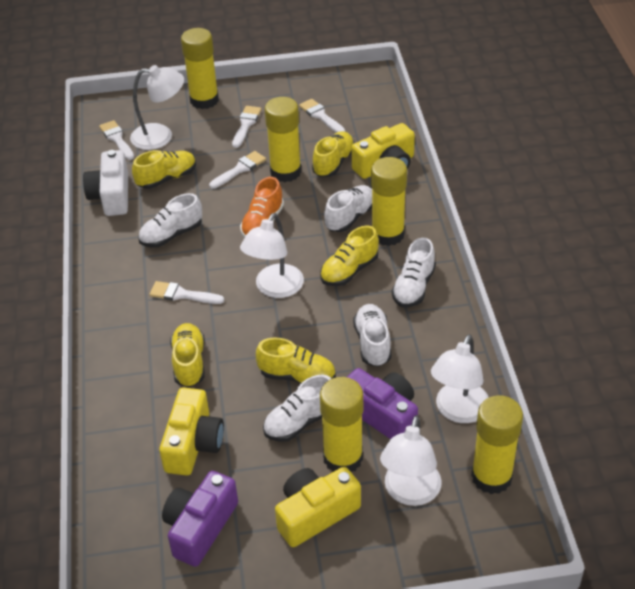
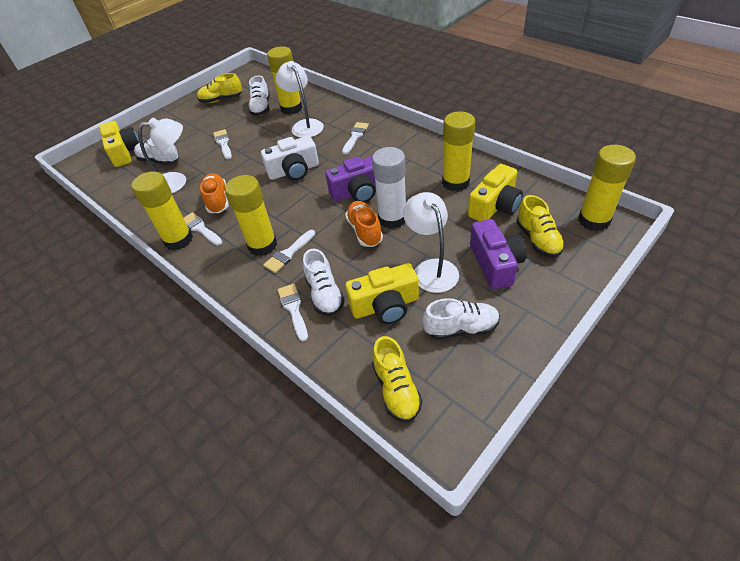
orange shoe: [240,177,284,238] = 1 -> [200,173,229,213] [345,201,383,247] = 2
white glue stick: none = 0 -> [372,147,406,229] = 1
white lamp: [130,65,184,150] [240,213,304,298] [380,415,442,506] [431,334,489,423] = 4 -> [138,117,186,194] [276,61,324,138] [403,192,459,293] = 3
white shoe: [138,193,202,247] [263,375,331,442] [324,185,372,232] [353,304,391,367] [392,238,436,307] = 5 -> [134,138,179,165] [248,75,270,116] [303,248,345,316] [423,298,500,340] = 4
yellow shoe: [132,150,196,189] [170,323,205,387] [256,338,336,383] [312,131,355,177] [320,226,379,286] = 5 -> [197,73,242,103] [372,336,422,422] [516,195,565,257] = 3

